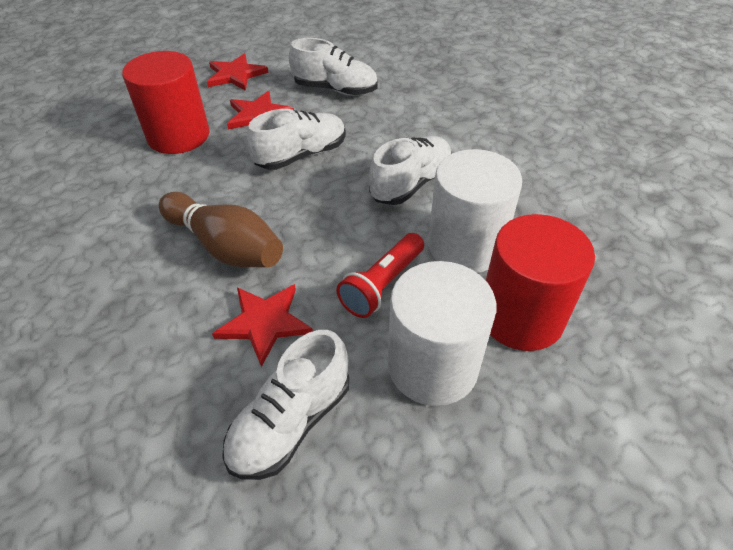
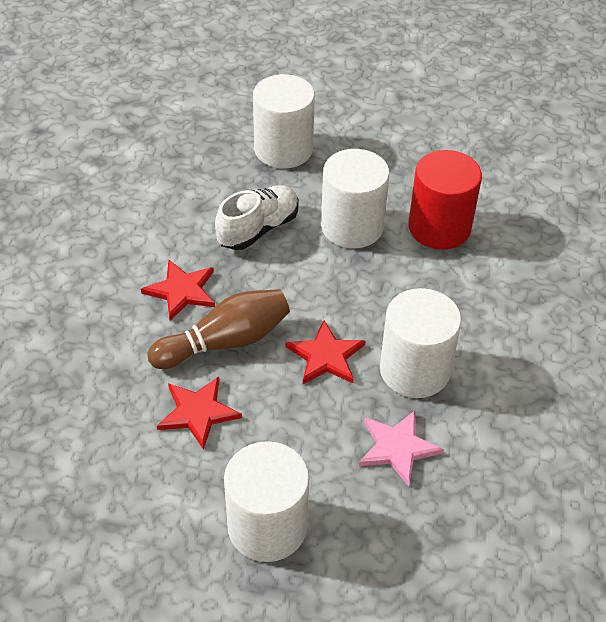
pink star: none = 0 -> [359,411,444,487] = 1
red cylinder: [122,51,210,154] [486,214,595,351] = 2 -> [408,150,482,250] = 1
red flashlight: [336,233,424,318] = 1 -> none = 0
white cylinder: [388,261,496,406] [428,149,522,273] = 2 -> [224,441,309,562] [253,74,315,169] [321,149,390,248] [380,288,461,398] = 4
white shoe: [222,330,349,480] [247,109,346,170] [289,38,378,96] [369,136,452,205] = 4 -> [215,185,299,250] = 1

